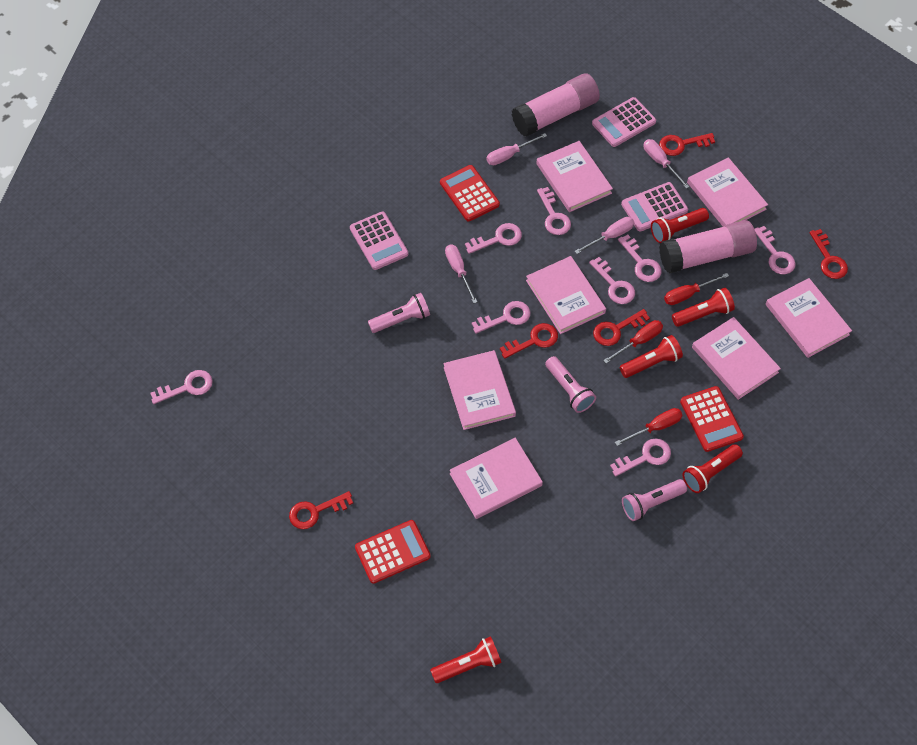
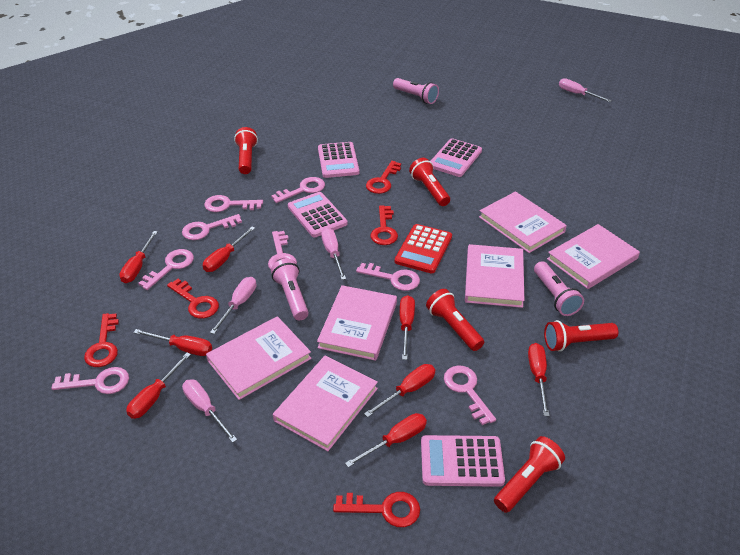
pink book: [444,350,516,430] [450,438,543,519] [526,256,606,334] [536,141,613,212] [687,157,768,226] [692,317,781,400] [766,278,852,358] = 7 -> [206,316,312,400] [273,356,378,451] [317,285,397,361] [465,244,524,308] [479,191,567,253] [547,224,640,289] = 6
pink calculator: [350,212,408,270] [592,97,656,147] [621,182,688,232] = 3 -> [288,192,348,237] [318,142,359,178] [421,435,505,487] [430,138,482,177] = 4
pink glue stick: [512,74,600,137] [659,220,757,274] = 2 -> none = 0
red calculator: [355,520,431,584] [440,165,500,221] [680,386,744,452] = 3 -> [395,224,452,273] = 1
red screwdriver: [603,320,663,363] [615,408,683,446] [664,273,729,305] = 3 -> [119,231,158,283] [126,353,191,419] [133,329,212,356] [203,227,255,272] [345,413,427,467] [364,364,435,417] [400,295,415,360] [528,343,549,416] = 8

